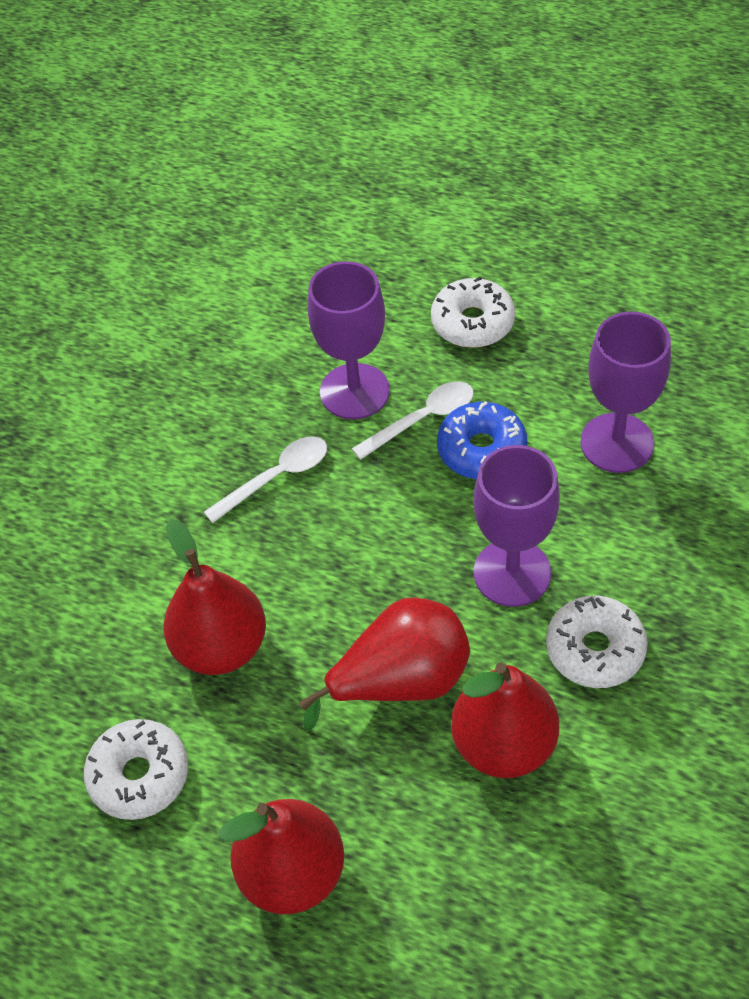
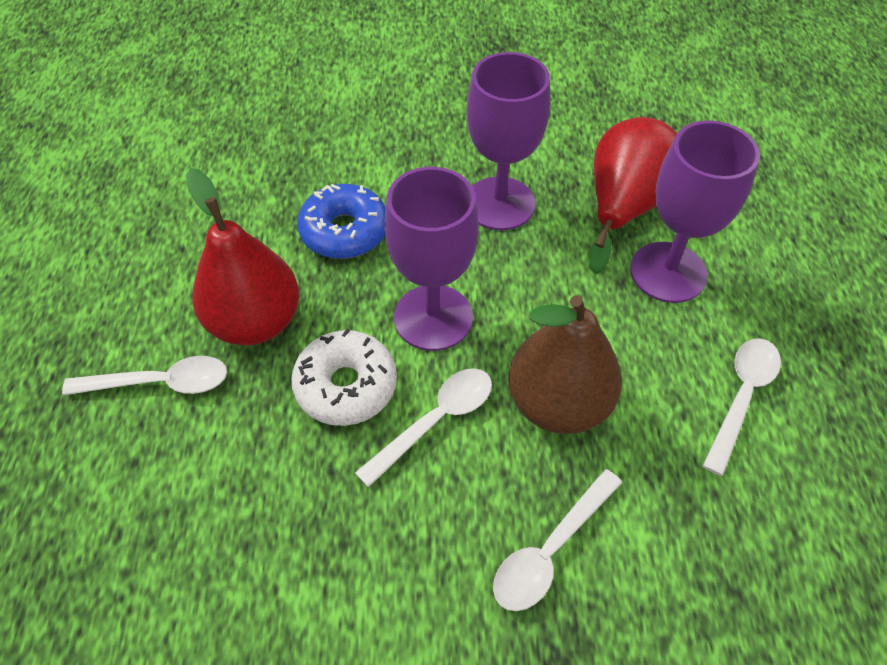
brown pear: none = 0 -> [508,295,622,434] = 1
red pear: [163,519,266,675] [219,799,344,914] [299,598,470,732] [451,662,559,778] = 4 -> [186,168,299,345] [589,117,677,274] = 2
white donut: [84,719,188,820] [431,277,515,348] [546,596,648,688] = 3 -> [291,329,397,426] = 1
white spoon: [204,436,327,523] [352,381,474,460] = 2 -> [62,356,227,395] [355,368,492,487] [493,469,622,611] [703,338,781,476] = 4

